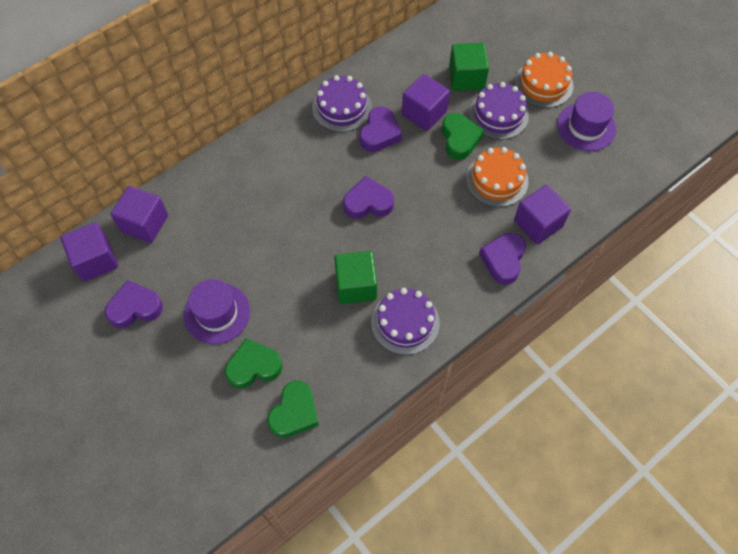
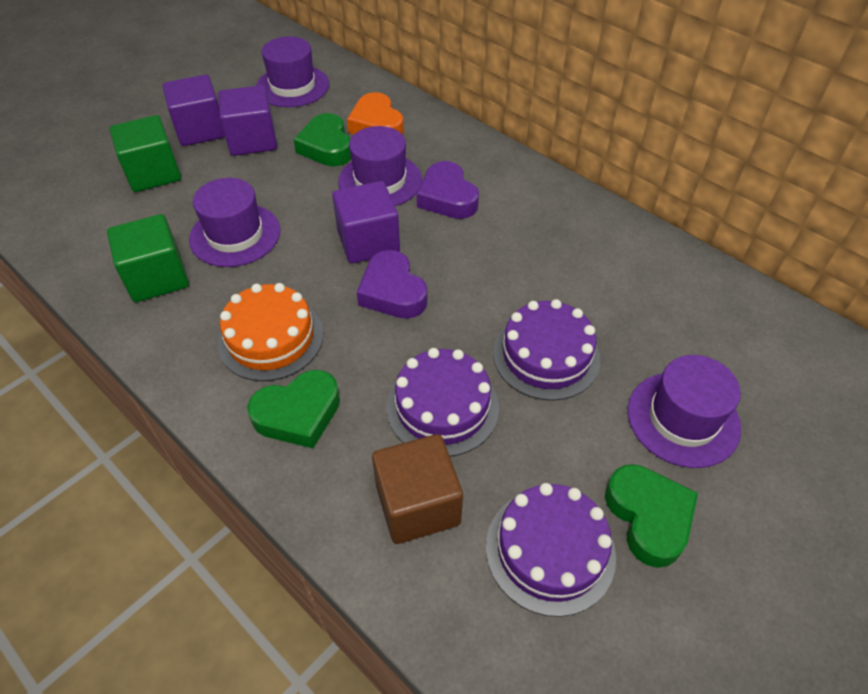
brown cube: none = 0 -> [372,434,463,544] = 1
orange cake: [466,147,529,207] [515,52,574,108] = 2 -> [217,283,323,381] = 1
orange heart: none = 0 -> [347,92,404,135] = 1
purple cube: [61,222,118,282] [111,186,168,243] [402,74,450,131] [514,185,571,244] = 4 -> [162,74,225,146] [218,85,277,156] [332,181,400,264] = 3
purple hat: [184,279,250,344] [557,92,616,151] = 2 -> [189,178,280,267] [256,36,329,107] [338,126,422,206] [628,355,741,468] = 4
purple heart: [105,280,163,328] [343,176,394,219] [359,106,402,152] [479,233,526,285] = 4 -> [357,250,427,319] [417,161,479,219] = 2

